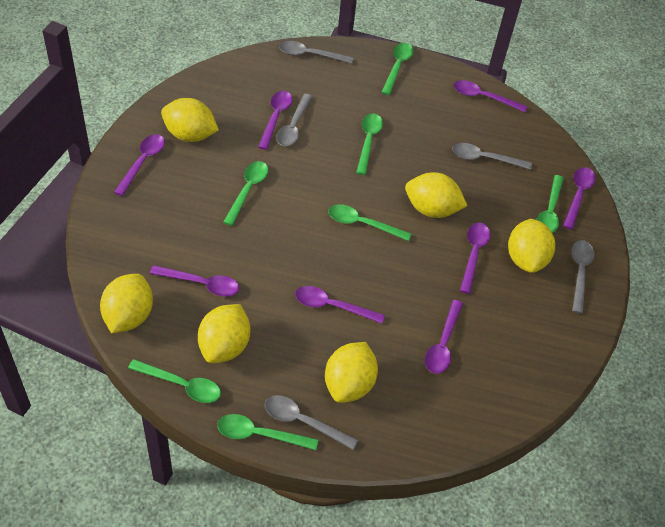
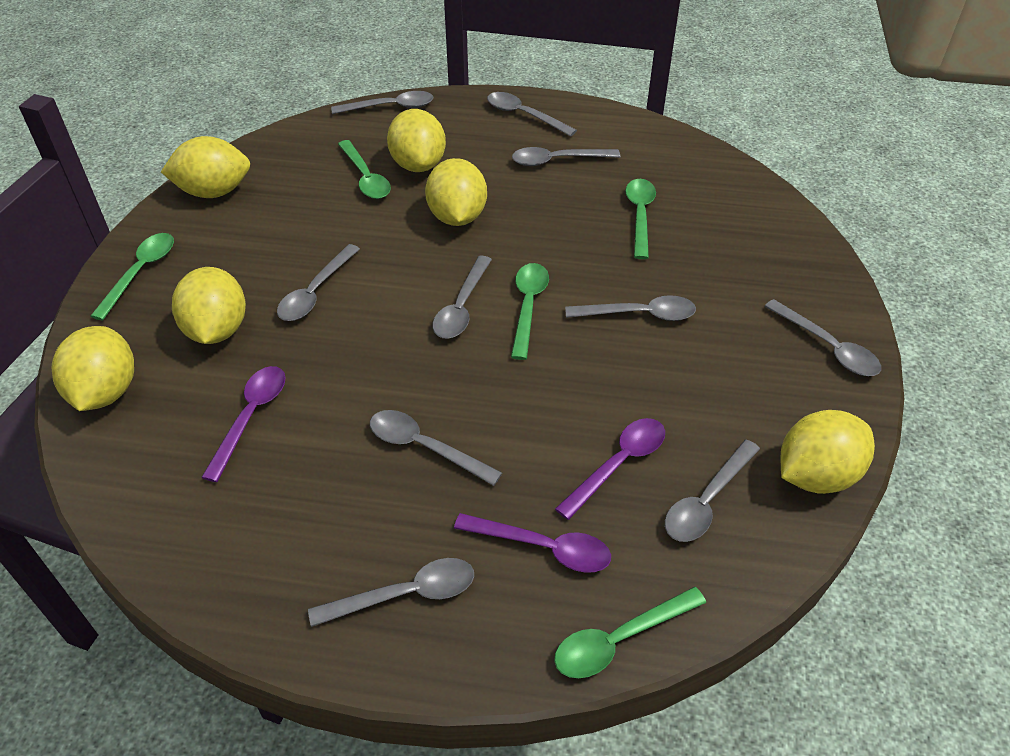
green spoon: [128,359,221,403] [217,414,318,450] [223,161,268,226] [328,204,412,241] [356,113,383,175] [382,43,414,95] [537,175,564,233] = 7 -> [91,233,174,320] [338,140,391,199] [511,263,549,360] [554,587,706,678] [625,179,656,259] = 5
grey spoon: [265,395,358,450] [277,94,313,146] [279,41,354,63] [452,143,532,170] [571,240,594,314] = 5 -> [277,244,360,321] [308,558,474,627] [331,91,433,114] [370,410,502,486] [433,256,492,339] [487,92,577,137] [512,147,620,166] [565,295,696,321] [665,440,760,542] [764,299,881,376] = 10
purple spoon: [114,134,165,196] [150,265,239,297] [258,91,292,150] [295,286,385,324] [425,300,463,374] [454,80,528,112] [460,222,491,294] [563,167,596,230] = 8 -> [201,366,286,482] [454,513,611,573] [555,418,665,520] = 3

